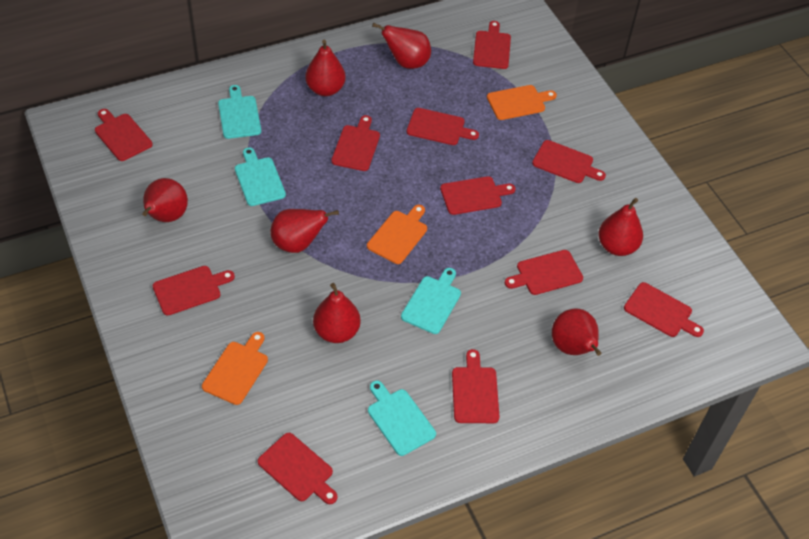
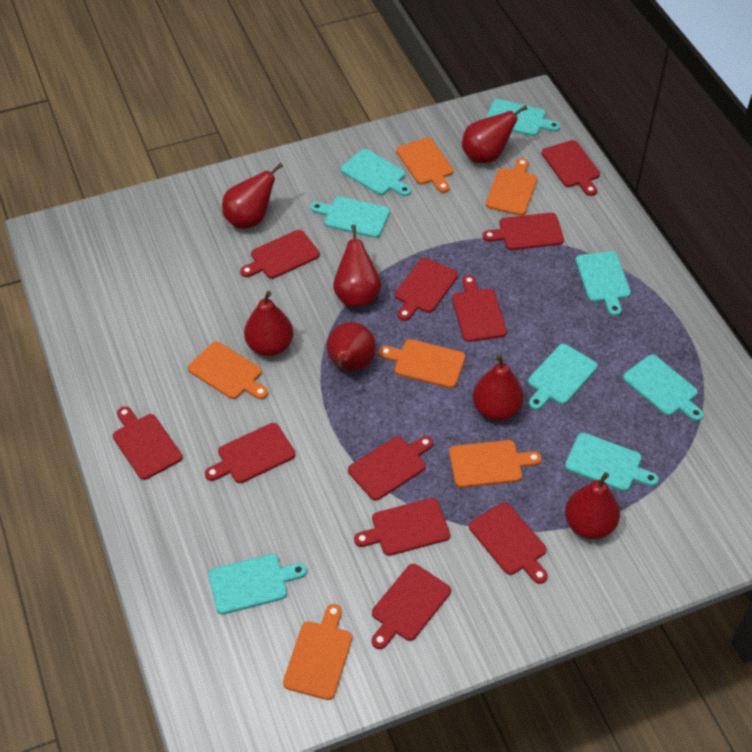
orange cutting board: [202,332,268,405] [367,205,427,264] [487,85,557,120] = 3 -> [188,342,268,399] [283,604,352,700] [379,339,466,388] [396,137,454,193] [449,440,542,488] [486,158,538,216] = 6
turquoise cutting board: [218,85,261,139] [235,147,286,206] [368,381,436,456] [401,268,461,334] = 4 -> [208,554,307,614] [311,196,390,238] [340,149,411,196] [486,99,560,136] [528,344,598,410] [565,433,659,491] [576,251,631,316] [623,354,704,421] = 8

